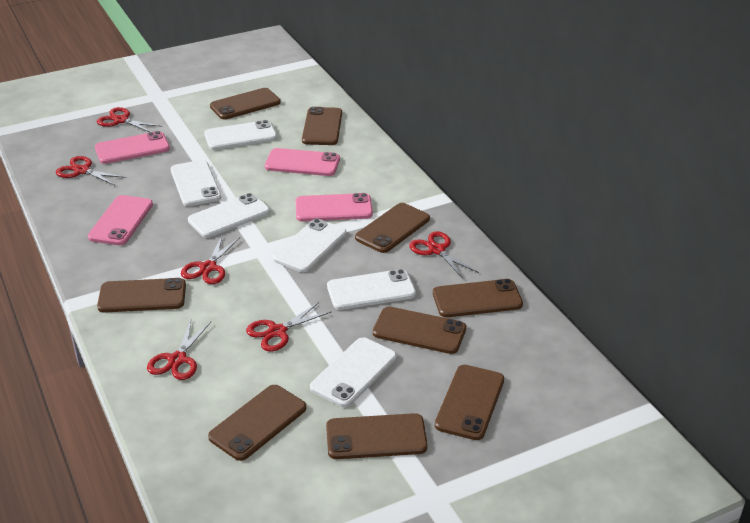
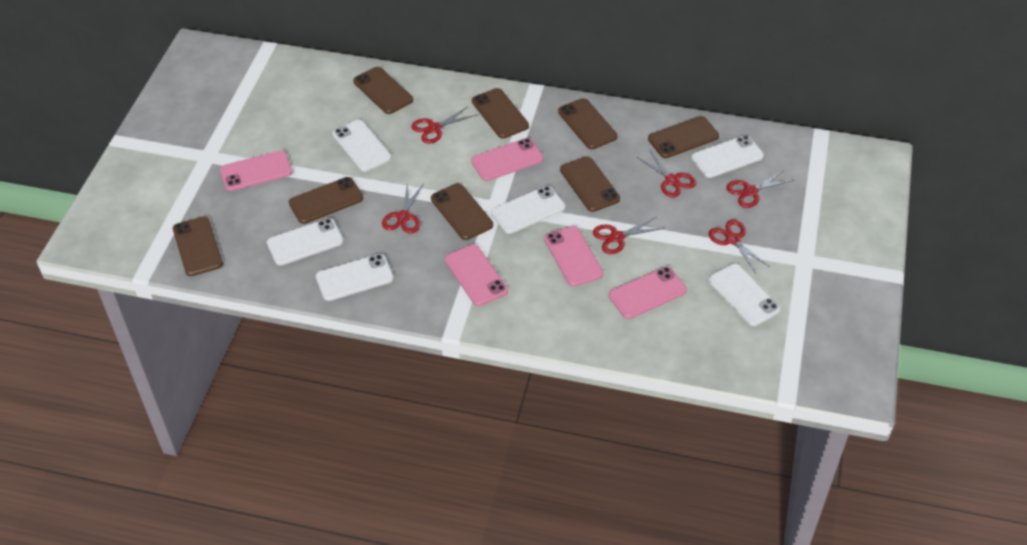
brown phone: [97,278,186,313] [208,385,306,461] [210,88,281,119] [302,107,342,145] [326,413,428,459] [355,203,430,253] [373,307,466,354] [433,279,523,317] [435,365,504,440] = 9 -> [173,216,223,276] [289,177,363,224] [353,67,413,114] [431,183,493,240] [472,88,529,138] [558,98,618,149] [560,156,620,212] [648,116,719,158] = 8
pink phone: [88,195,153,245] [95,131,170,164] [265,148,340,176] [296,193,373,222] = 4 -> [220,150,293,191] [445,244,508,306] [471,138,543,181] [544,226,603,287] [608,267,687,319] = 5

